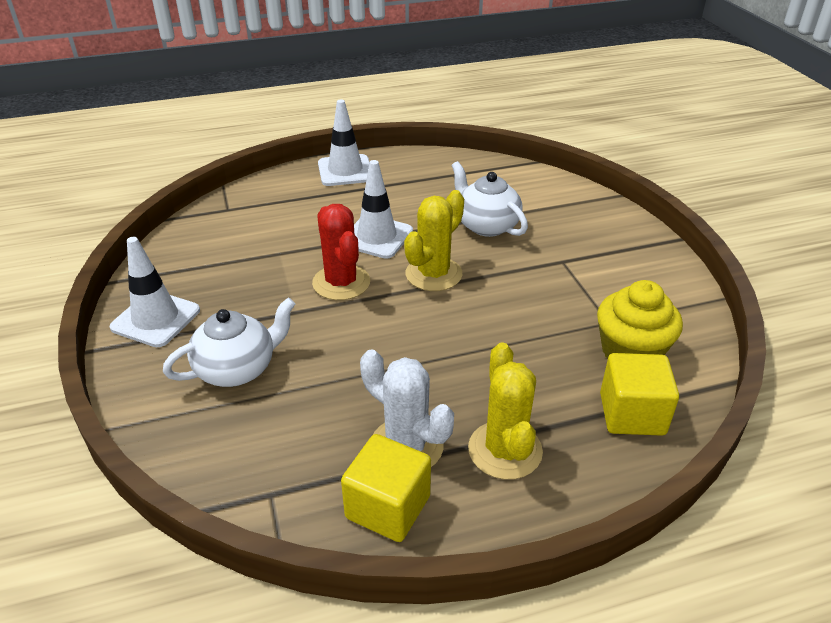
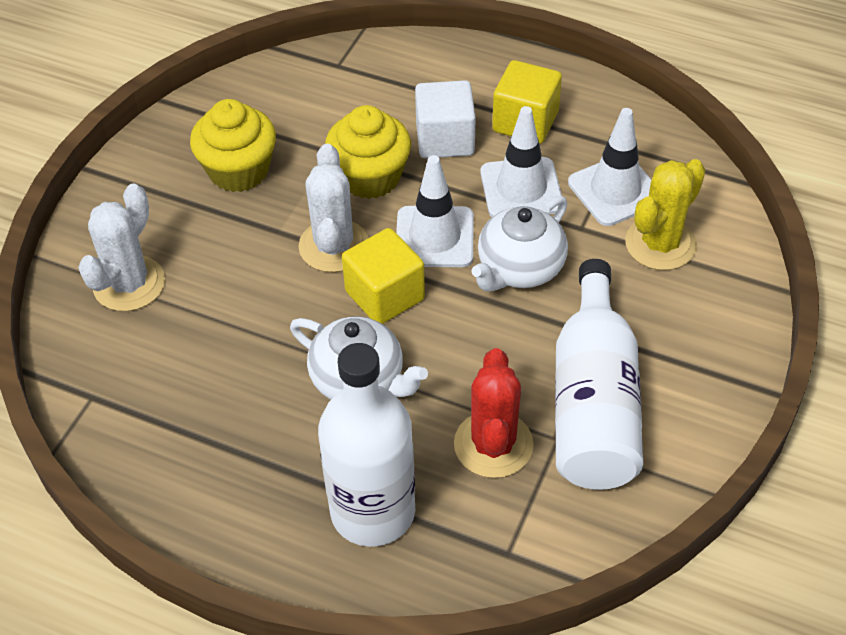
white bottle: none = 0 -> [318,343,415,547] [555,259,643,490] = 2
white cactus: [360,349,454,467] = 1 -> [78,183,165,311] [299,144,368,272] = 2
white cube: none = 0 -> [415,80,476,159] = 1
yellow cactus: [404,190,464,291] [468,342,543,480] = 2 -> [625,159,706,270] = 1
yellow cupcake: [597,280,683,358] = 1 -> [190,99,276,192] [325,105,411,199] = 2

